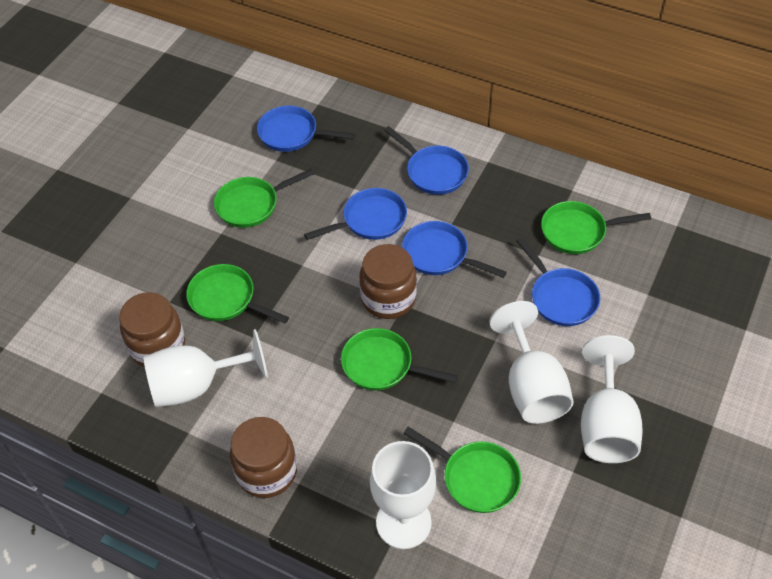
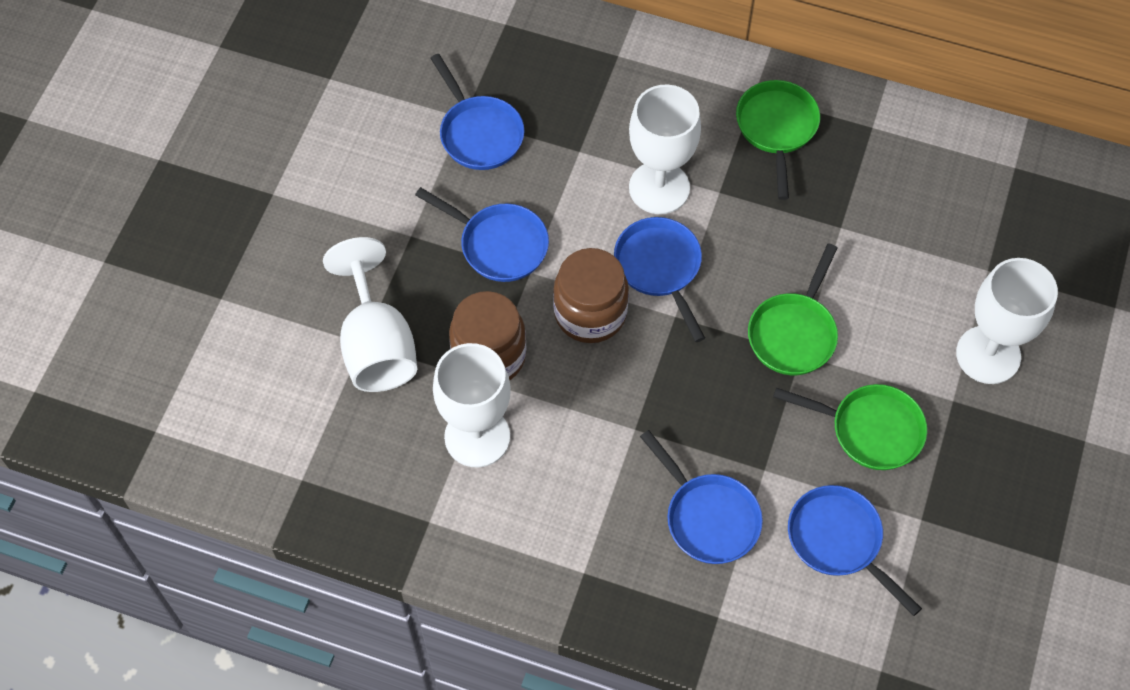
brown jar: [119,292,185,367] [230,417,297,498] [359,244,417,319] = 3 -> [449,291,527,381] [553,248,629,343] = 2
green pan: [186,264,289,323] [214,169,314,228] [341,328,458,390] [403,427,521,513] [541,201,651,254] = 5 -> [736,80,820,200] [748,243,838,375] [773,384,927,470] = 3

